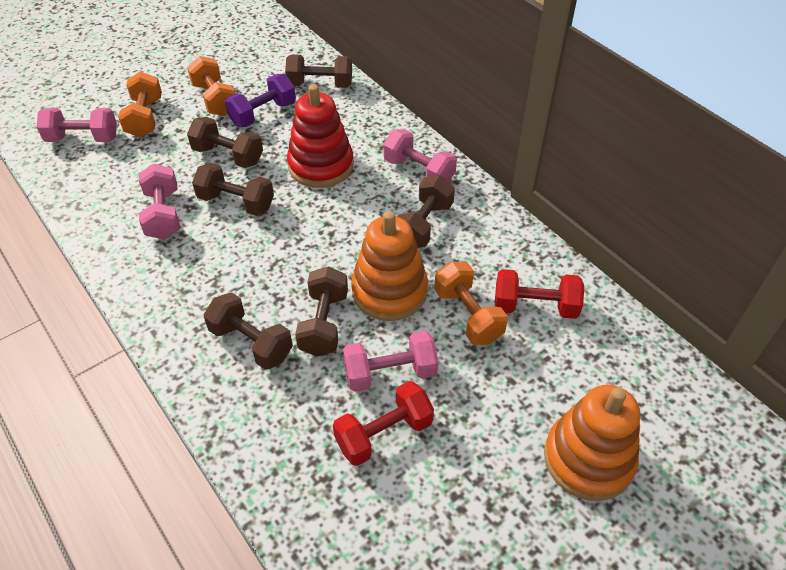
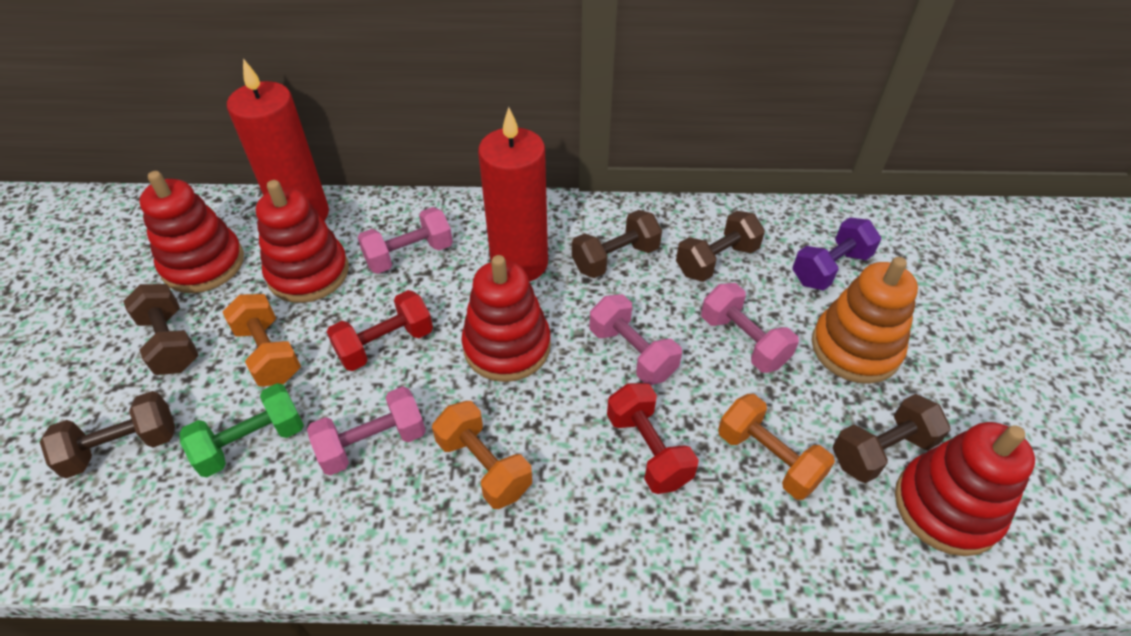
brown dumbbell: [187,117,263,168] [192,163,274,216] [204,292,293,370] [285,54,352,88] [295,266,348,356] [397,176,455,248] = 6 -> [40,391,175,478] [123,284,199,375] [572,210,662,278] [676,211,765,282] [833,394,950,483] = 5
green dumbbell: none = 0 -> [179,383,304,477] = 1
orange stacking toy: [351,211,428,321] [544,385,640,501] = 2 -> [812,257,918,384] = 1
red candle: none = 0 -> [227,58,329,221] [478,107,548,282] = 2
red stacking toy: [287,84,354,188] = 1 -> [139,171,244,293] [256,180,349,303] [461,255,551,382] [895,422,1035,556] = 4

